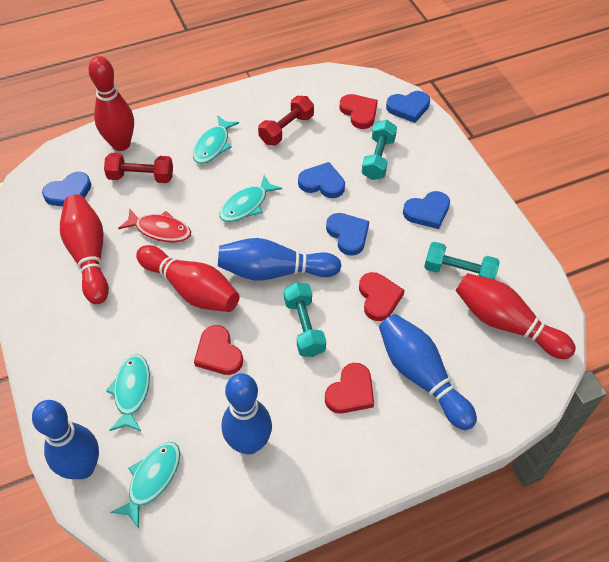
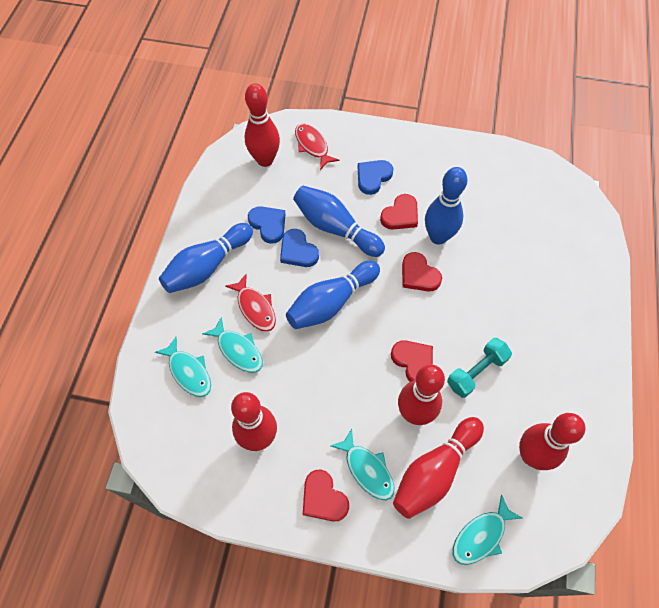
blue heart: [42,172,91,207] [298,162,345,198] [326,213,369,256] [386,91,430,123] [403,191,450,229] = 5 -> [248,206,286,244] [280,229,319,267] [358,160,393,195] = 3
red bowling pin: [60,195,109,304] [88,56,134,151] [136,245,239,312] [456,273,576,359] = 4 -> [231,392,277,451] [245,83,280,167] [393,417,484,519] [398,364,445,425] [519,413,586,470] = 5
red dumbbell: [104,153,173,183] [258,96,314,145] = 2 -> none = 0
red fish: [118,209,191,243] = 1 -> [225,274,276,332] [295,123,339,170] = 2
turquoise dumbbell: [284,282,326,357] [361,120,397,180] [424,242,500,280] = 3 -> [447,338,512,398] = 1

